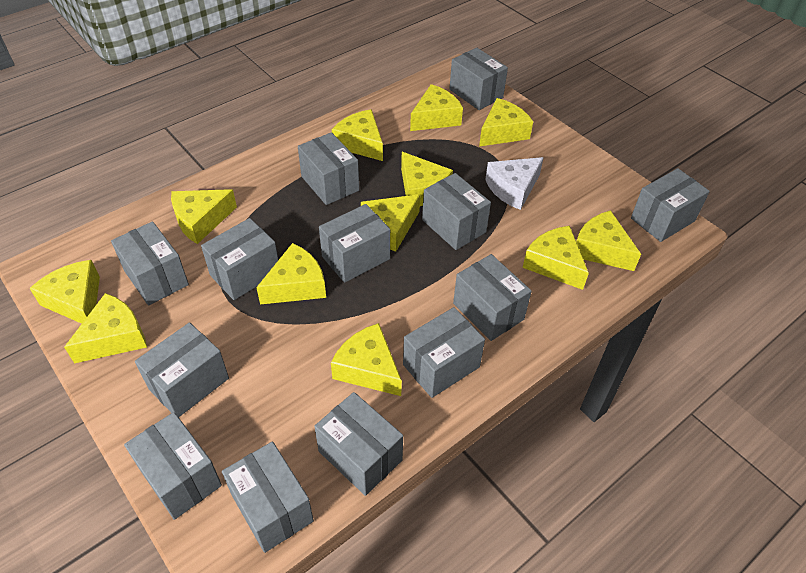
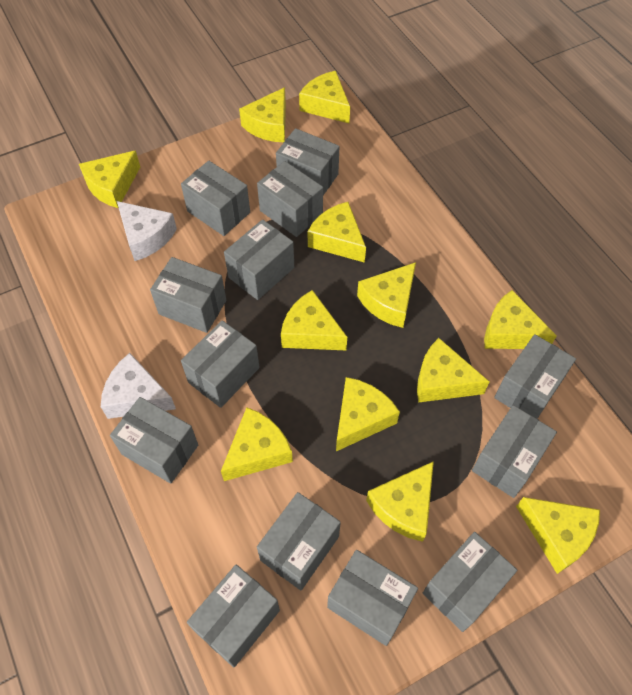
white cheese: [485,157,544,210] = 1 -> [101,353,176,419] [117,201,177,261] = 2

